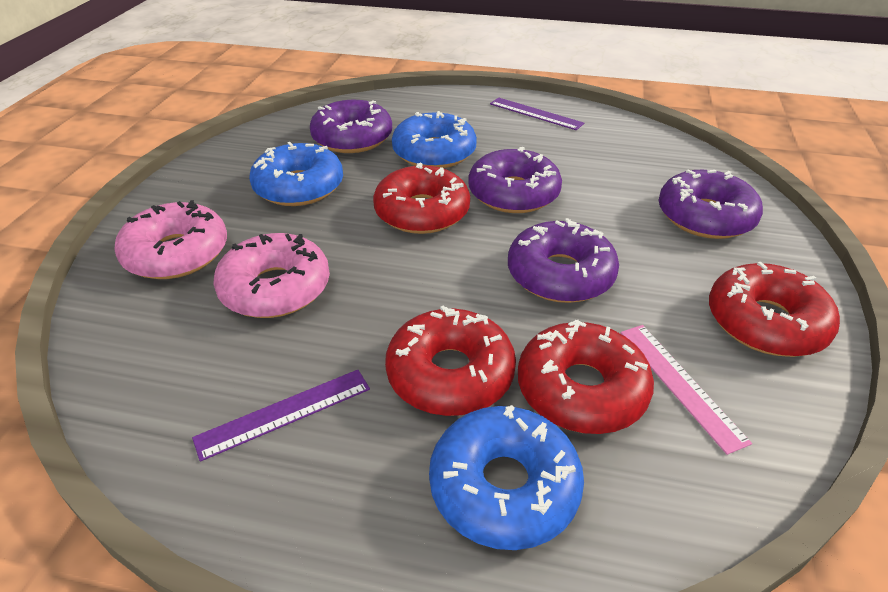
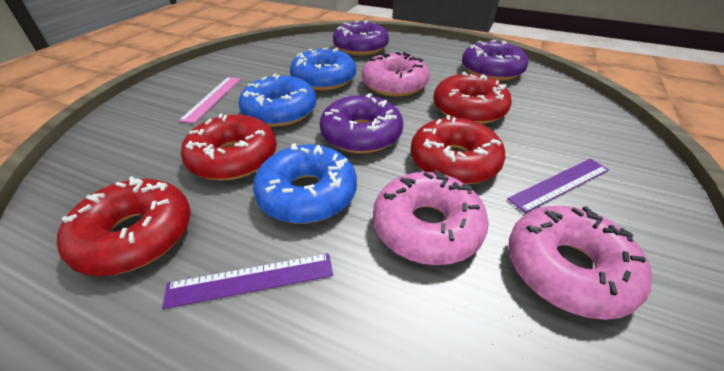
pink donut: [114,200,227,279] [213,233,330,318] = 2 -> [362,52,430,97] [373,170,489,265] [508,206,652,320] = 3
purple donut: [310,100,392,153] [468,147,562,213] [508,218,619,303] [659,169,763,239] = 4 -> [319,93,404,153] [333,20,389,55] [462,40,528,81] = 3

